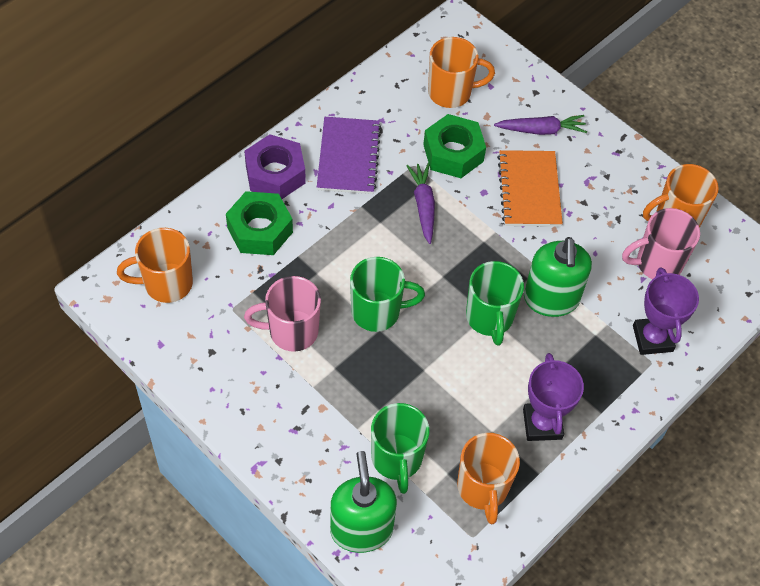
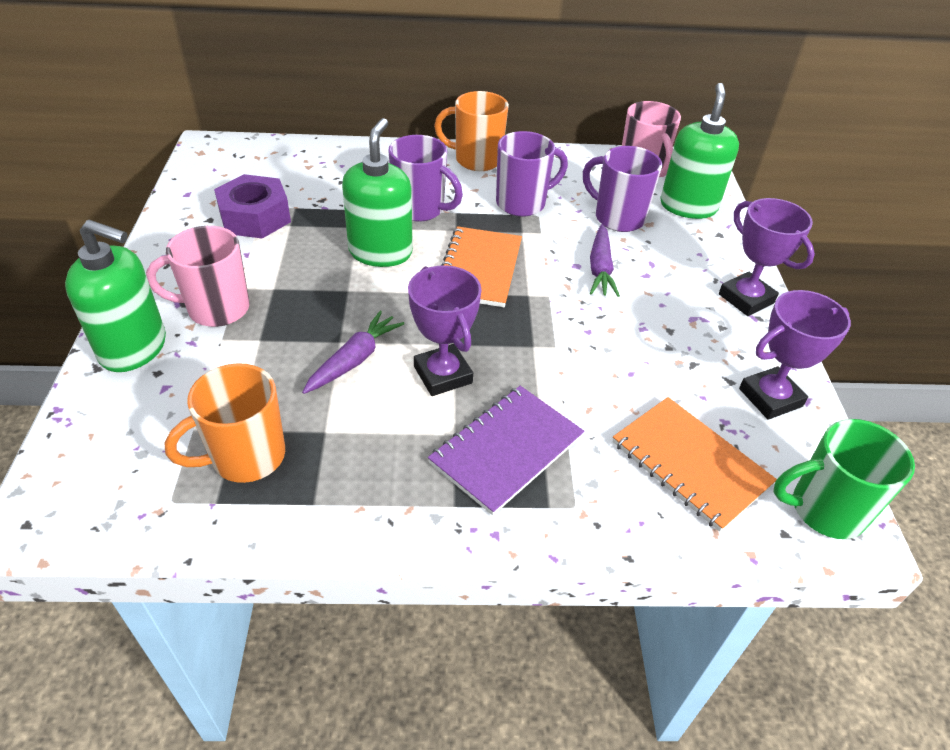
green mug: [350,257,425,332] [371,403,430,494] [466,261,524,346] = 3 -> [773,419,915,539] = 1
green nut: [226,191,293,255] [423,114,486,178] = 2 -> none = 0
green soap dispenser: [330,451,397,553] [524,237,592,317] = 2 -> [65,219,166,372] [342,118,413,267] [660,83,739,219] = 3
orange mug: [117,228,193,303] [428,37,495,108] [457,433,520,524] [643,164,719,228] = 4 -> [165,363,285,483] [434,91,509,171] = 2
orange notebook: [497,150,563,227] = 1 -> [441,226,522,307] [613,397,777,532] = 2
purple mug: none = 0 -> [388,135,463,222] [496,131,568,217] [583,146,662,232] = 3
purple trophy: [523,353,584,441] [633,268,699,355] = 2 -> [408,265,482,396] [719,198,815,316] [739,290,851,420] = 3

